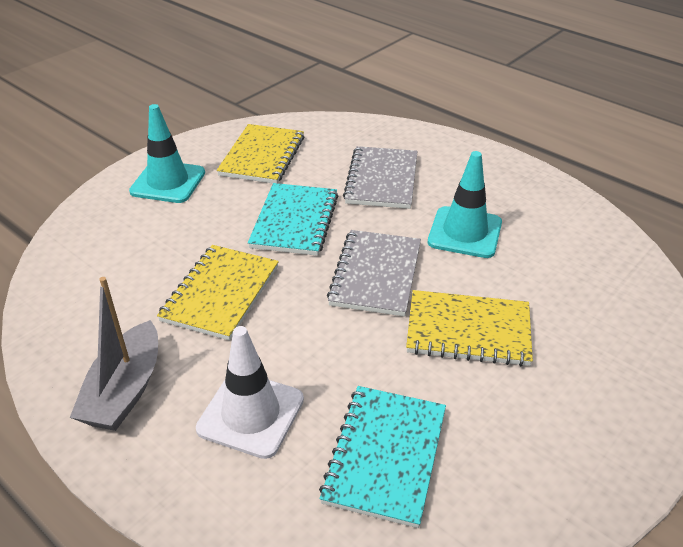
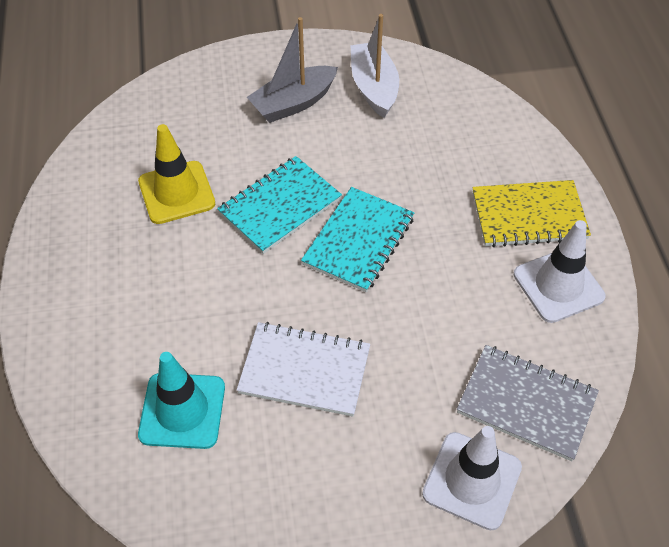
grey notebook: [327,230,421,317] [343,146,418,209] = 2 -> [457,345,599,461] = 1
turquoise traffic cone: [129,104,205,203] [428,151,502,258] = 2 -> [138,352,225,449] = 1
white boat: none = 0 -> [350,14,399,118] = 1
white notebook: none = 0 -> [237,322,370,417] = 1
white traffic cone: [196,326,304,459] = 1 -> [422,426,522,530] [514,220,606,323] = 2
yellow notebook: [157,245,279,341] [217,124,304,183] [406,290,533,366] = 3 -> [472,180,591,247] = 1
yellow traffic cone: none = 0 -> [138,124,215,224] = 1

